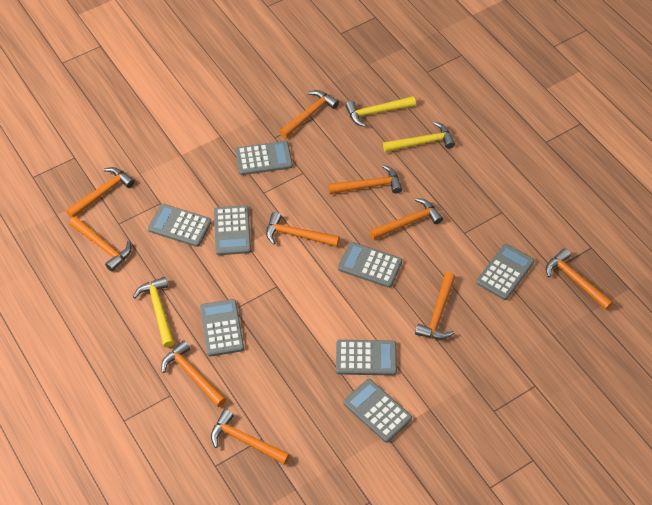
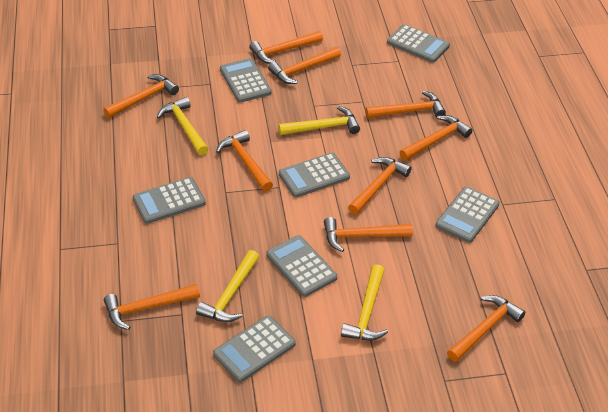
grey calculator: [148,204,212,247] [200,299,244,356] [214,205,251,255] [235,141,293,175] [336,340,397,376] [338,242,402,288] [343,379,412,443] [476,244,535,300] = 8 -> [133,177,206,224] [213,316,296,382] [220,58,272,103] [267,235,337,297] [279,153,350,198] [387,24,450,63] [435,186,500,243] = 7
yellow hammer: [133,277,175,348] [345,96,416,127] [383,122,455,152] = 3 -> [157,97,208,155] [196,250,259,322] [278,106,360,135] [341,264,388,341] = 4

